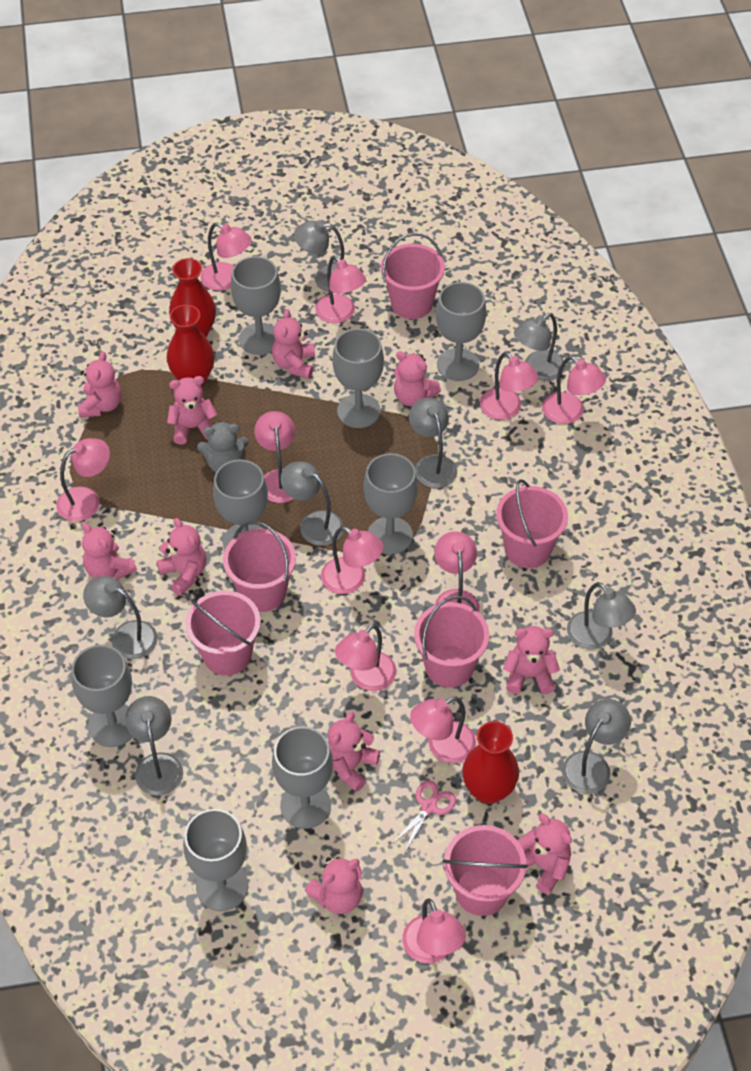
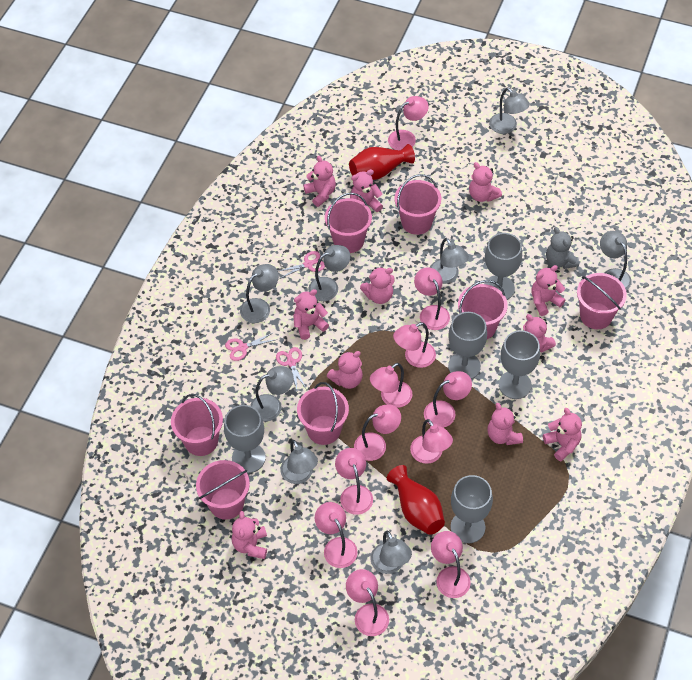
grey goblet: [72,645,133,747] [183,809,248,911] [213,460,268,550] [231,256,281,355] [272,726,333,829] [332,328,384,428] [363,453,418,555] [436,282,486,381] = 8 -> [224,405,266,473] [448,312,487,379] [451,475,493,543] [484,233,522,300] [499,330,540,399] = 5
pink bucket: [185,591,261,676] [223,521,296,612] [381,233,445,319] [414,596,489,688] [442,825,528,916] [496,479,568,568] = 6 -> [171,394,223,456] [196,460,250,520] [297,382,349,445] [325,193,372,253] [394,174,441,235] [458,280,508,339] [577,273,627,329] = 7
pink scissors: [392,780,456,852] = 1 -> [225,332,275,361] [276,347,307,390] [279,251,325,279] = 3
pink teddy bear: [78,351,122,417] [82,523,137,579] [156,518,206,596] [167,376,217,445] [272,309,315,379] [305,857,363,914] [328,712,380,792] [394,351,441,406] [503,626,560,694] [517,813,572,894] = 10 -> [232,511,267,559] [293,289,329,340] [303,156,336,207] [327,351,363,389] [350,169,383,212] [360,267,395,304] [469,162,502,202] [488,403,523,445] [523,314,556,353] [531,265,566,316] [543,408,582,461] = 11
red vase: [167,304,215,386] [169,258,216,337] [462,721,519,804] = 3 -> [349,144,415,180] [387,465,445,535] = 2

